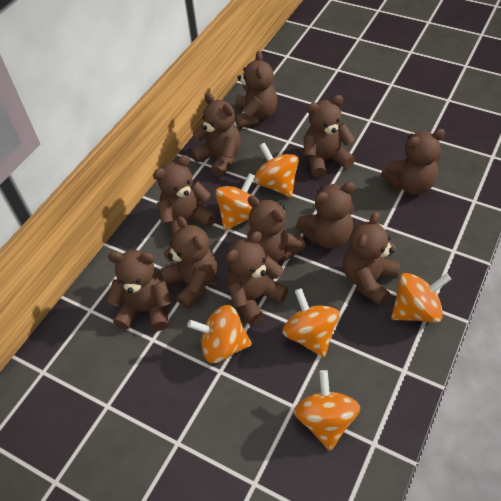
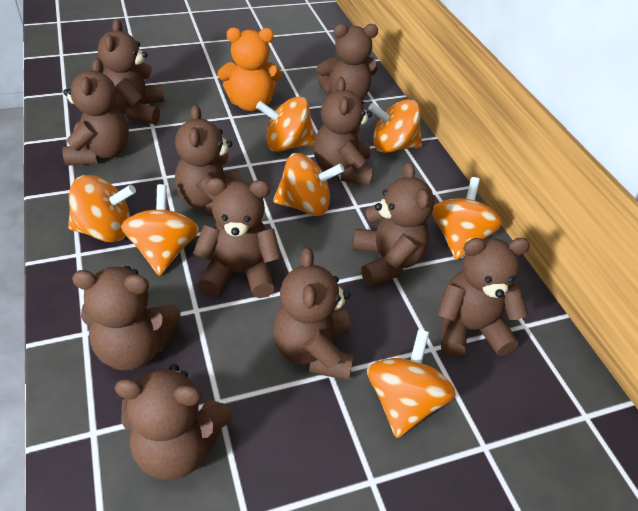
orange spinning top: [187,305,252,364] [215,173,255,231] [254,143,299,197] [282,288,339,358] [294,370,360,451] [391,273,451,323] = 6 -> [68,175,136,242] [121,184,199,276] [256,97,315,152] [273,153,344,216] [367,329,456,438] [368,99,422,153] [432,177,502,260] = 7
orange teddy bear: none = 0 -> [218,28,282,111] = 1

